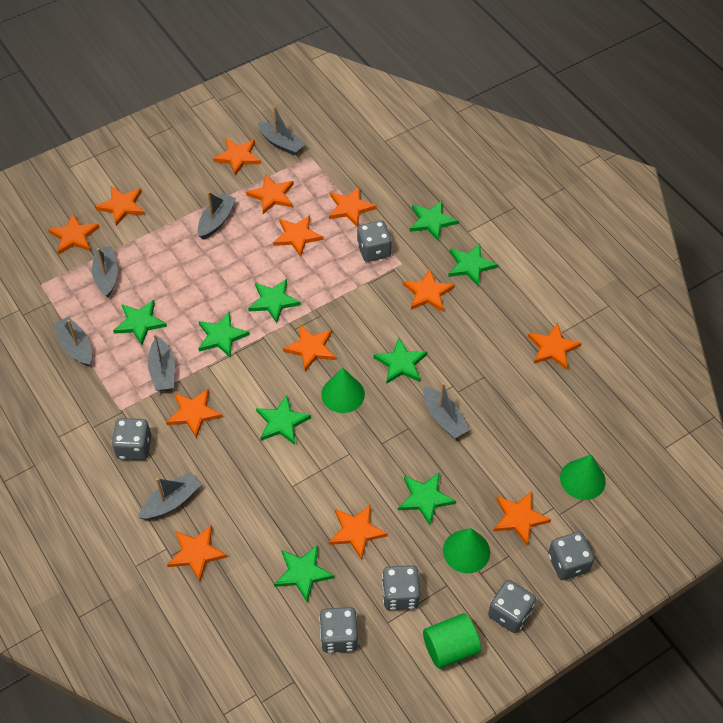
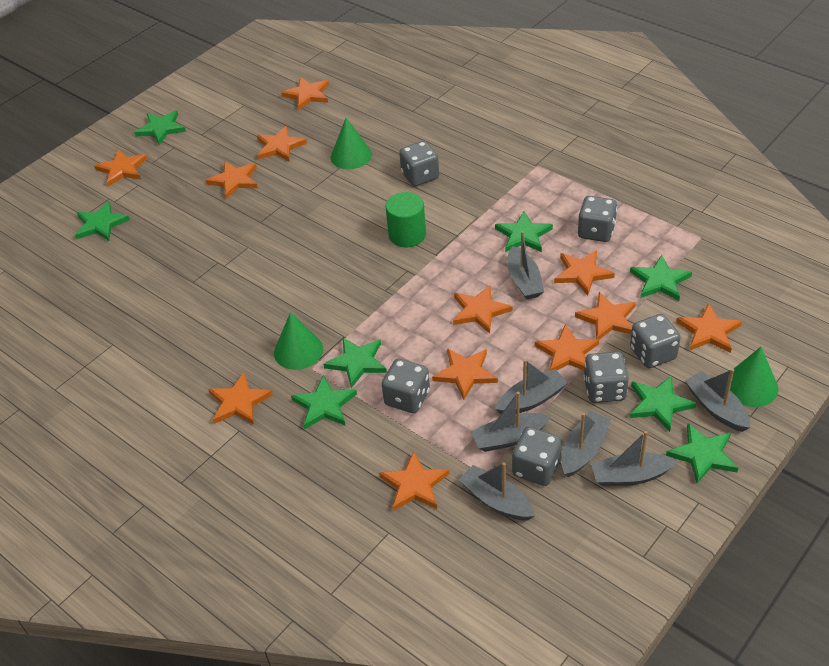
green star: [113,300,167,345] [198,311,250,358] [248,279,301,323] [256,395,311,445] [274,545,334,602] [374,338,427,384] [398,473,456,525] [410,200,459,241] [448,244,498,286] = 9 -> [75,201,130,241] [134,110,186,145] [291,375,357,430] [324,337,387,388] [495,211,553,252] [630,255,692,301] [630,376,696,432] [666,423,738,484] = 8
orange star: [48,213,100,254] [95,186,145,226] [166,389,223,439] [167,525,227,581] [213,138,261,176] [246,174,294,214] [273,215,323,257] [283,325,336,371] [329,186,377,227] [329,504,388,560] [403,268,455,312] [493,491,551,545] [528,323,582,370] = 13 -> [95,149,148,187] [206,161,258,199] [208,373,273,425] [257,126,307,161] [281,77,329,110] [379,451,450,511] [432,348,498,400] [453,285,512,334] [535,324,599,371] [554,250,615,296] [575,292,636,340] [676,303,742,353] = 12

